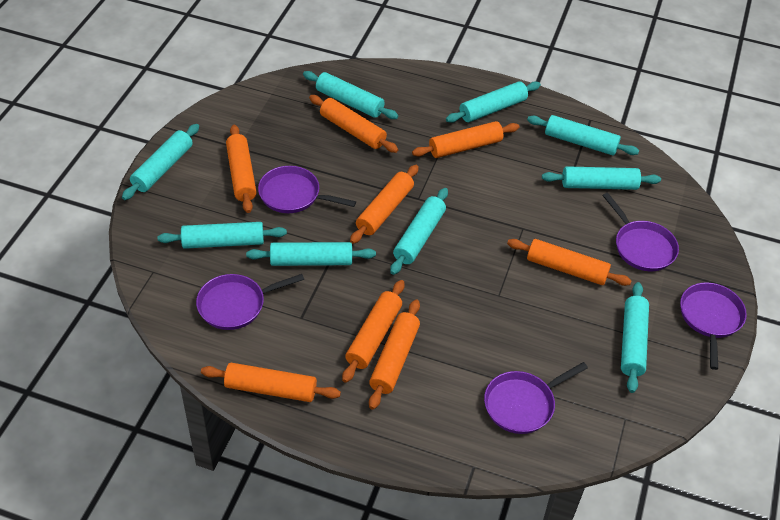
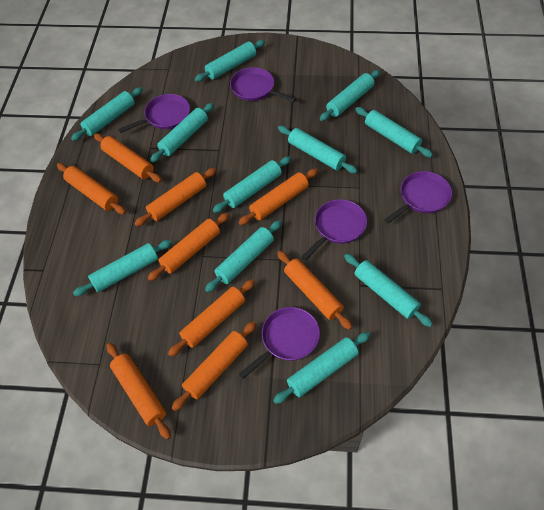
orange rolling pin: [201,363,341,402] [226,125,257,213] [309,95,398,153] [342,280,405,383] [350,165,419,244] [369,299,420,410] [412,121,519,158] [507,239,632,286] = 8 -> [57,163,126,214] [94,133,162,183] [107,343,171,440] [134,168,216,226] [148,213,229,281] [168,279,255,357] [172,321,256,411] [238,169,318,225] [277,251,352,330] = 9
turquoise rolling pin: [122,124,199,200] [157,222,287,249] [246,242,376,266] [303,71,398,119] [390,188,448,275] [446,81,541,123] [527,115,639,155] [542,166,661,190] [621,282,649,393] = 9 -> [71,87,143,141] [73,240,172,296] [150,103,214,163] [195,40,265,82] [205,220,282,292] [213,156,291,213] [273,332,370,404] [278,126,357,173] [320,70,380,121] [344,254,433,327] [355,107,433,157] = 11

